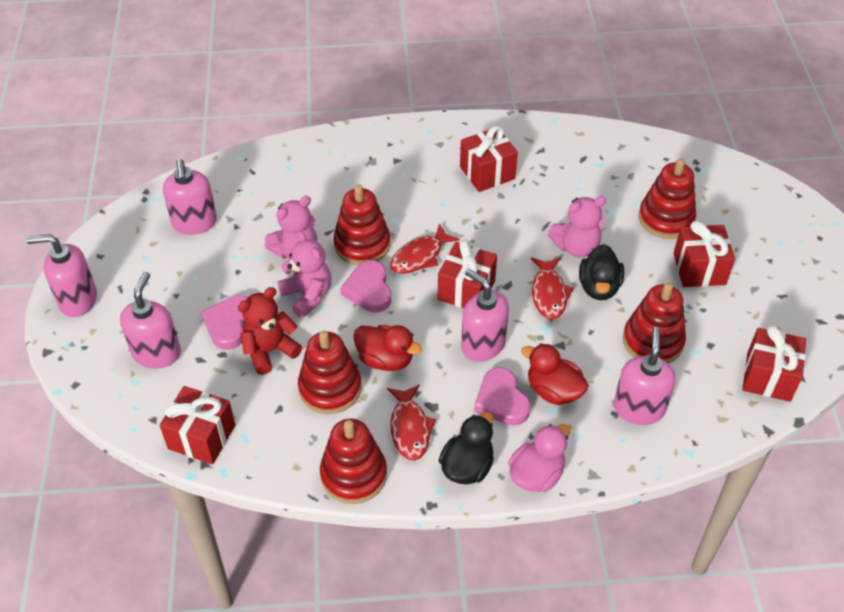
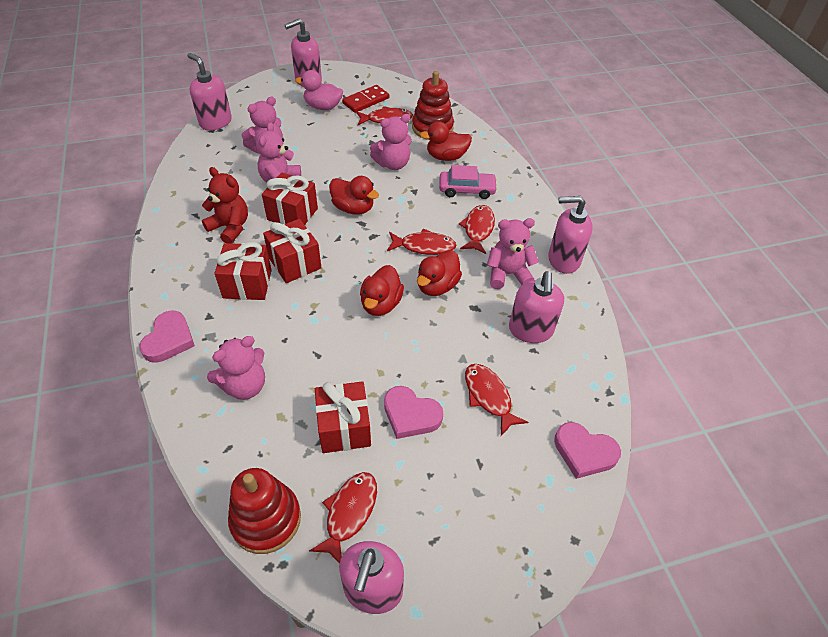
black duck: [439,412,494,485] [579,244,624,300] = 2 -> none = 0
pink car: none = 0 -> [439,165,498,199] = 1
pink teddy bear: [265,196,317,259] [278,230,332,318] [548,196,606,258] = 3 -> [207,336,265,400] [242,97,283,154] [256,122,301,183] [370,114,412,170] [487,218,539,289] = 5
red domino: none = 0 -> [342,85,389,113] = 1
red duck: [353,325,422,371] [521,343,589,405] = 2 -> [329,176,379,215] [360,265,404,316] [417,250,462,296] [420,121,472,161] = 4
red fish: [387,384,436,460] [390,224,460,274] [531,258,574,319] = 3 -> [309,472,377,564] [356,106,413,125] [387,228,456,255] [458,205,495,254] [465,364,528,436] = 5
red gift: [159,386,235,464] [438,239,497,308] [460,125,518,192] [673,221,735,287] [742,325,806,402] = 5 -> [215,242,272,300] [262,172,318,225] [263,219,322,283] [315,381,371,453] = 4
red stacking toy: [298,331,361,414] [320,418,387,504] [333,184,390,265] [623,283,686,363] [639,158,696,239] = 5 -> [228,468,301,554] [412,71,454,140] = 2

